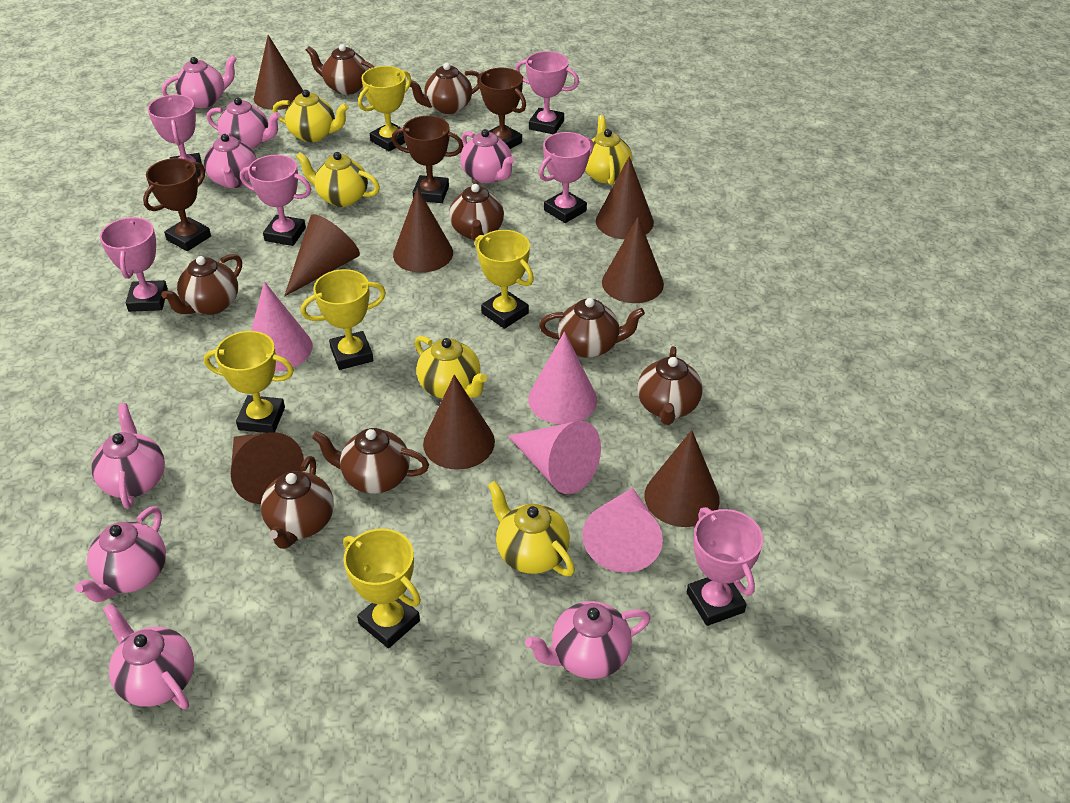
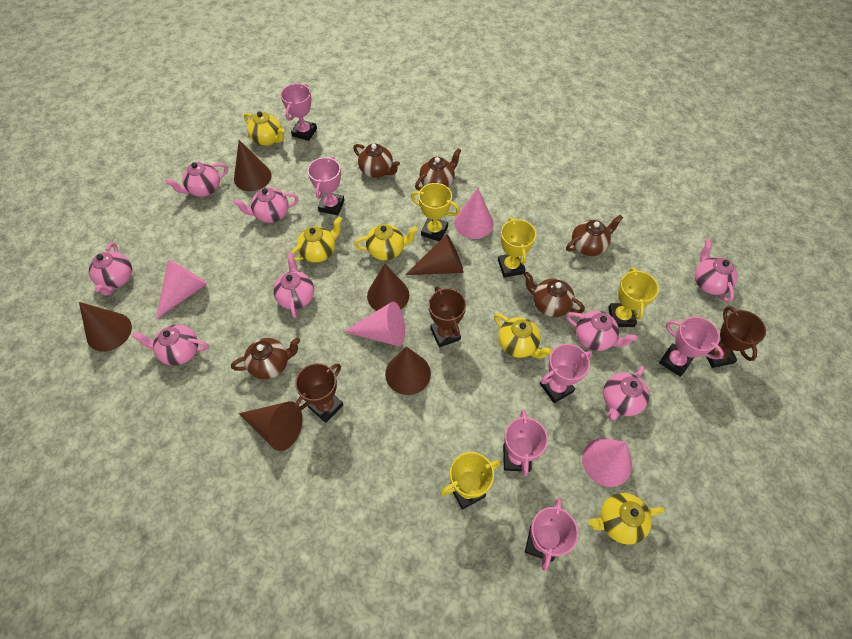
brown cone: [231,432,304,504] [254,35,303,110] [284,214,360,296] [393,188,453,273] [423,375,495,470] [596,156,654,239] [602,217,664,303] [644,430,720,527] = 8 -> [79,302,132,351] [234,140,272,191] [239,401,303,451] [367,264,409,311] [385,347,431,395] [406,234,463,275] = 6
brown teapot: [161,254,242,315] [261,456,334,549] [306,44,375,95] [312,428,429,494] [410,63,479,114] [449,181,504,241] [539,298,645,358] [637,346,703,425] = 8 -> [231,338,300,380] [353,143,400,178] [415,148,462,190] [524,272,585,317] [566,215,623,256] = 5
yellow trophy: [204,331,294,433] [301,269,386,370] [343,528,421,648] [358,66,411,151] [475,230,534,329] = 5 -> [411,183,460,241] [440,452,501,510] [498,218,536,278] [608,267,659,327] = 4

